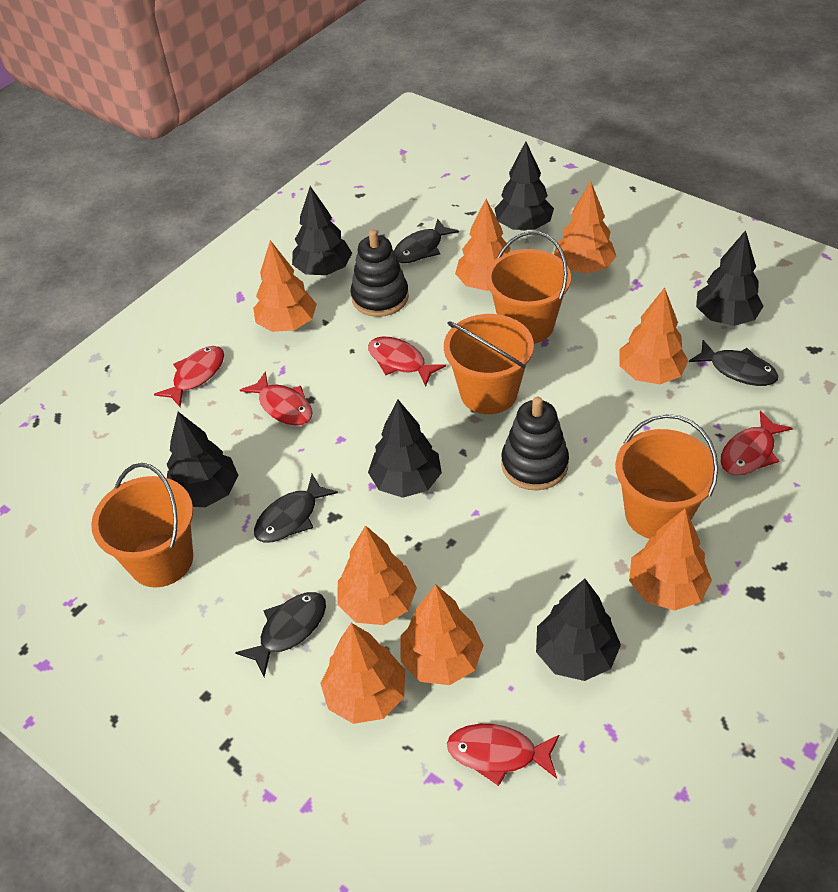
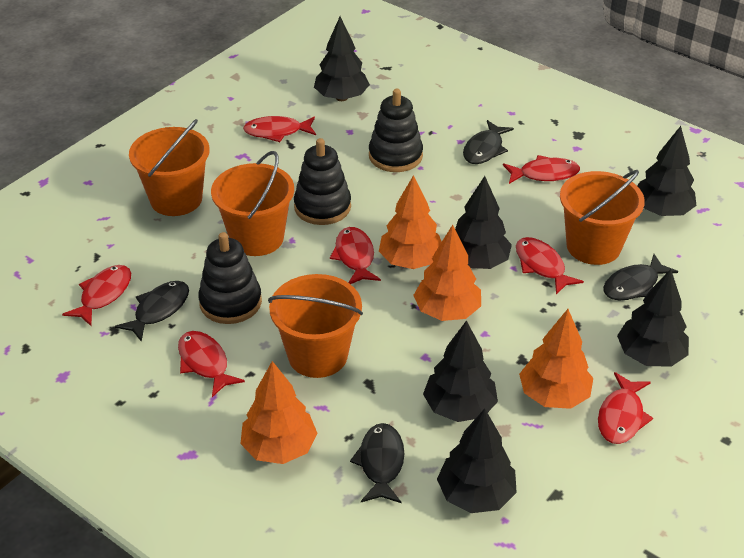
black stacking toy: [351,229,409,317] [501,397,569,490] = 2 -> [198,232,262,324] [294,138,351,225] [369,89,423,172] = 3
orange tree: [253,240,317,332] [320,623,405,724] [337,525,417,625] [400,585,484,685] [455,199,510,291] [554,182,617,274] [619,287,688,384] [629,509,712,611] = 8 -> [240,361,318,464] [379,175,442,269] [413,225,481,321] [519,309,593,409] = 4
red fish: [154,346,224,407] [240,371,312,426] [368,336,446,387] [447,724,560,786] [721,411,793,475] = 5 -> [62,265,131,326] [178,331,245,397] [243,116,316,142] [330,227,381,284] [503,155,580,184] [516,237,584,295] [598,372,653,444] = 7

